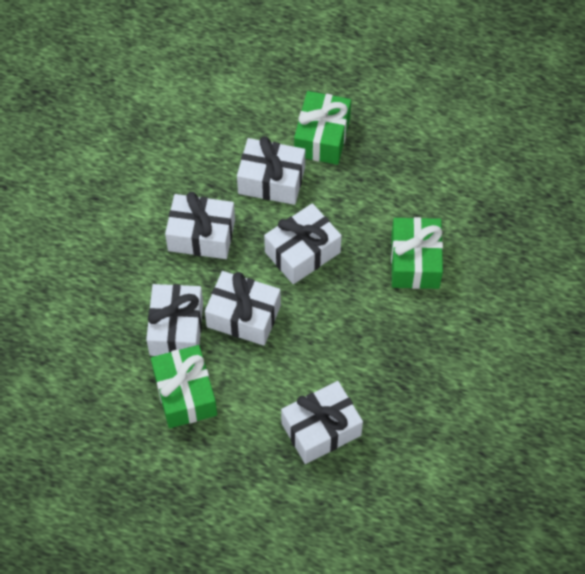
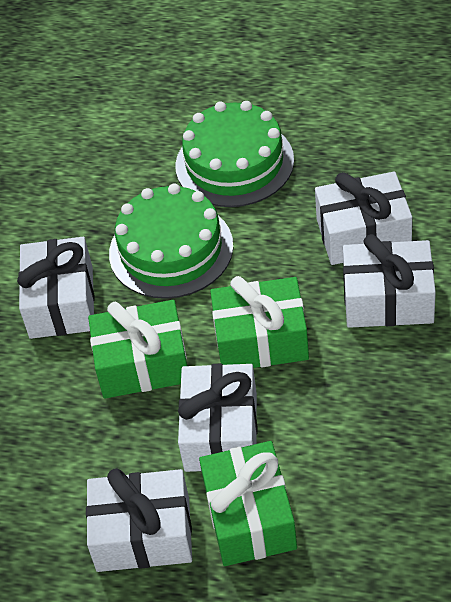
green cake: none = 0 -> [109,184,233,299] [175,101,294,207] = 2
white gift: [146,284,203,356] [165,192,235,259] [205,271,281,346] [237,136,305,205] [264,203,342,284] [281,381,363,464] = 6 -> [17,237,95,339] [86,468,192,572] [178,364,258,472] [315,171,412,265] [343,234,436,328] = 5

